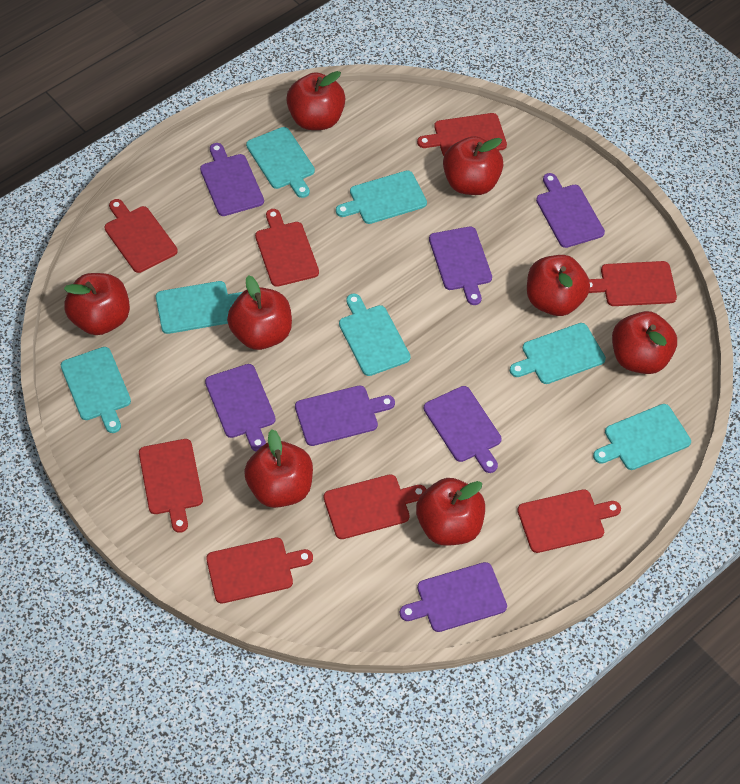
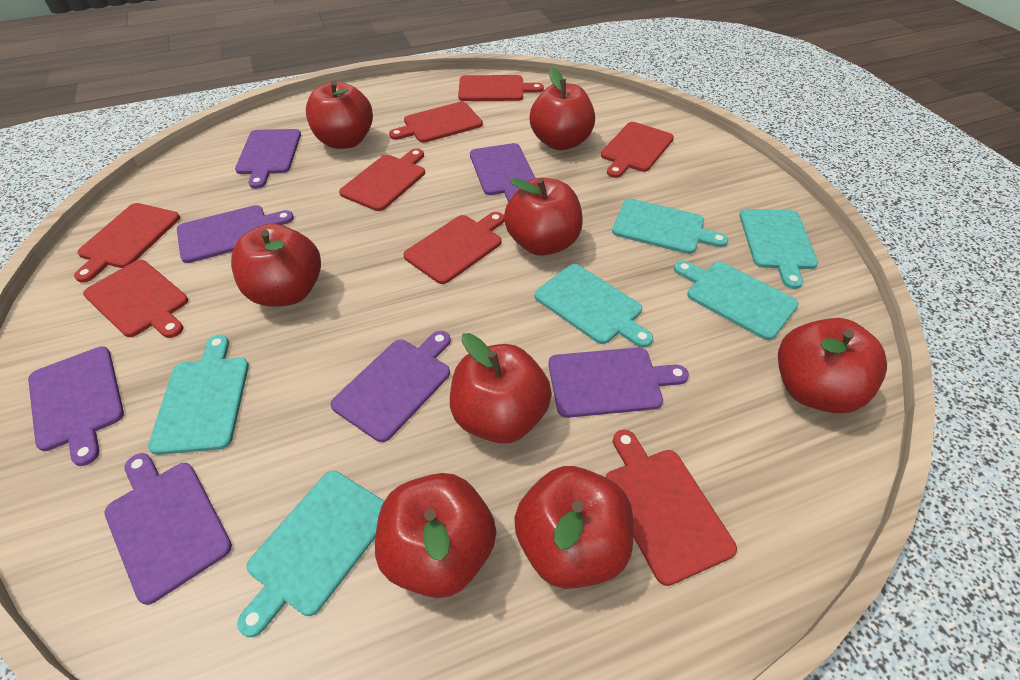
turquoise cutting board: [61,347,131,433] [156,281,242,334] [246,127,315,198] [336,170,427,224] [339,294,411,376] [510,323,606,384] [593,404,691,470] = 7 -> [148,335,249,455] [237,471,384,637] [534,264,653,348] [612,199,728,254] [674,260,799,340] [740,209,818,289] = 6

